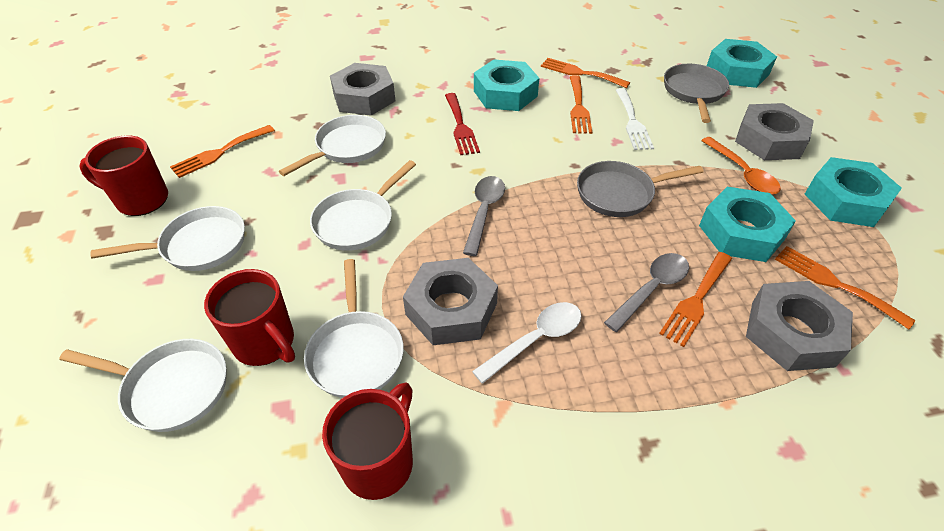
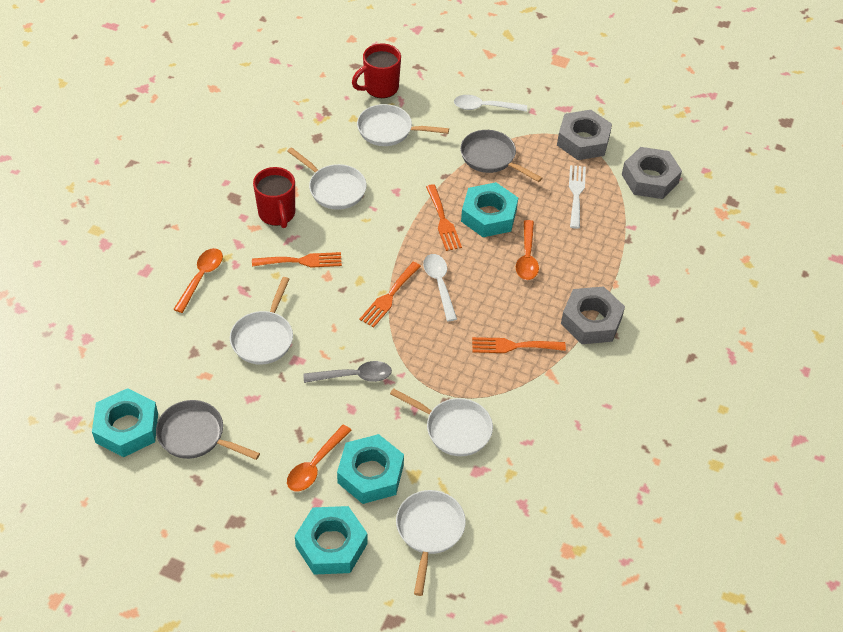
grey nut: [330,63,396,116] [403,258,498,345] [735,103,814,160] [746,281,853,371] = 4 -> [557,110,612,160] [561,286,625,344] [622,147,682,199] = 3
grey spoon: [463,176,505,256] [604,253,689,332] = 2 -> [304,361,392,383] = 1
orange fork: [170,125,275,178] [541,58,630,88] [570,75,592,134] [659,252,732,347] [775,246,916,330] = 5 -> [252,252,342,268] [359,262,421,328] [426,184,462,251] [472,337,566,353] = 4
orange spoon: [701,137,781,194] = 1 -> [173,248,223,313] [287,425,352,491] [516,220,539,280] = 3
red fork: [445,93,480,155] = 1 -> none = 0
red mug: [79,135,168,216] [204,269,295,366] [322,382,413,500] = 3 -> [253,167,295,228] [352,43,401,98] = 2
white spoon: [472,302,581,384] = 1 -> [423,254,457,321] [454,95,527,112] = 2

